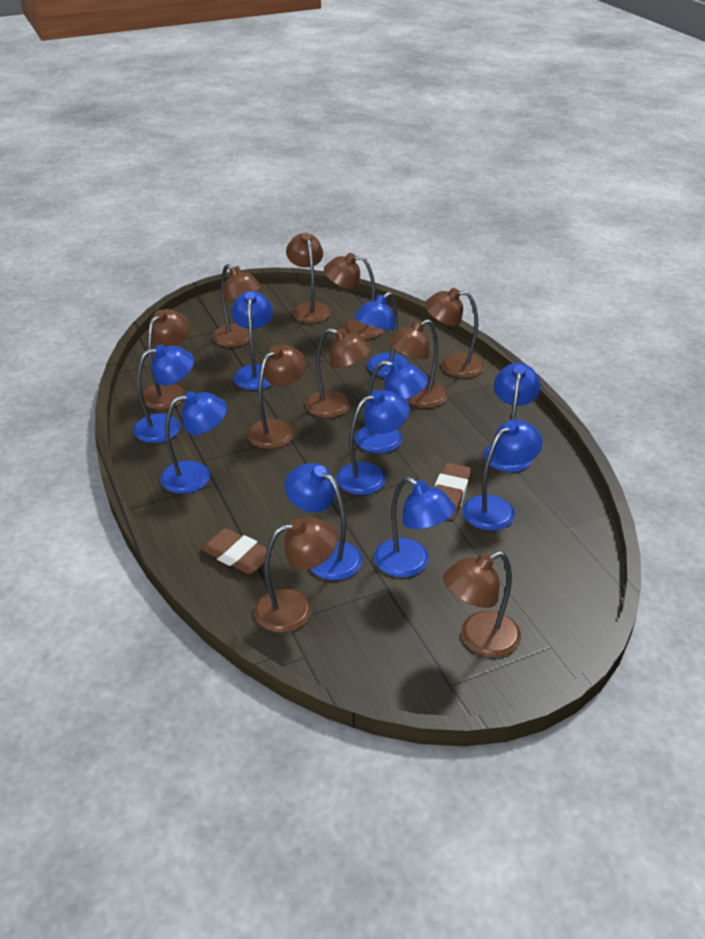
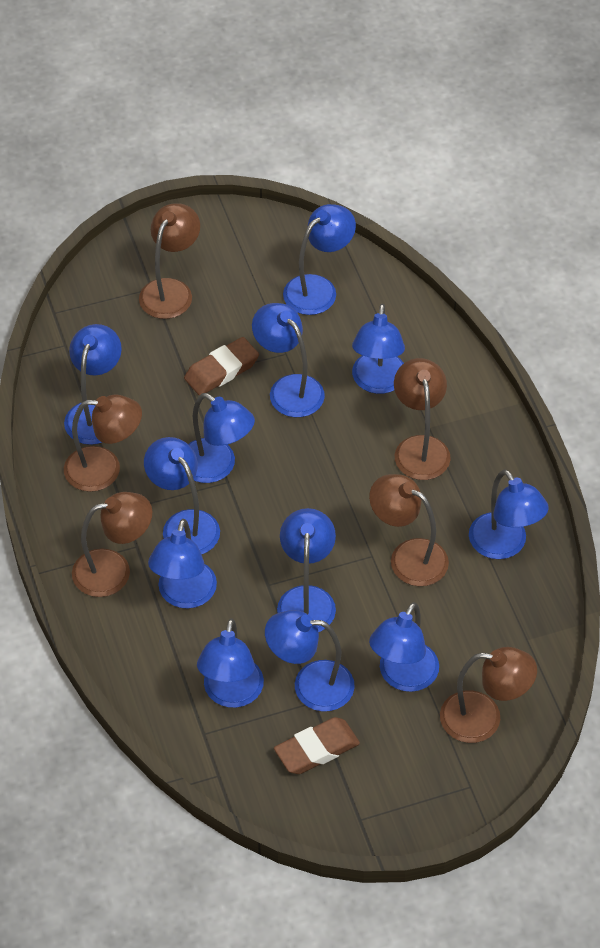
blue lamp: [133,344,194,443] [160,391,227,494] [232,291,273,390] [285,463,362,580] [336,390,410,495] [354,292,410,377] [355,360,428,453] [374,477,456,577] [463,419,543,530] [484,363,541,472] = 10 -> [64,324,122,445] [144,437,220,555] [148,519,217,609] [188,393,255,483] [197,618,264,708] [252,303,325,417] [265,610,355,712] [277,508,336,632] [283,204,356,315] [352,304,405,394] [369,602,439,692] [469,469,549,559] = 12
brown lamp: [142,309,190,410] [212,264,262,347] [247,345,306,449] [254,517,338,633] [286,233,331,323] [306,328,371,418] [324,253,384,339] [388,319,448,408] [425,288,484,378] [443,551,521,657] = 10 -> [64,395,142,492] [72,492,152,597] [139,203,200,319] [369,474,449,586] [394,358,451,480] [440,647,537,743] = 6

